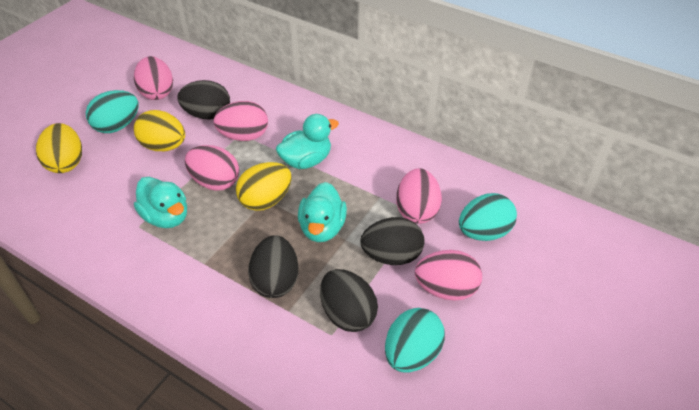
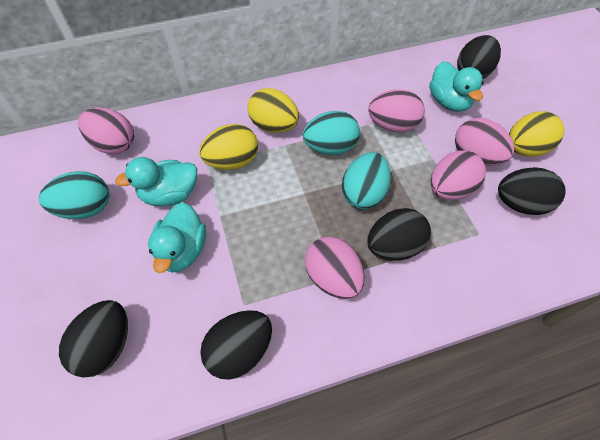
black egg: [177,80,230,120] [248,235,299,298] [320,269,378,332] [360,217,424,265] = 4 -> [59,300,128,378] [200,310,272,380] [367,208,431,261] [457,35,501,79] [498,167,566,215] = 5

